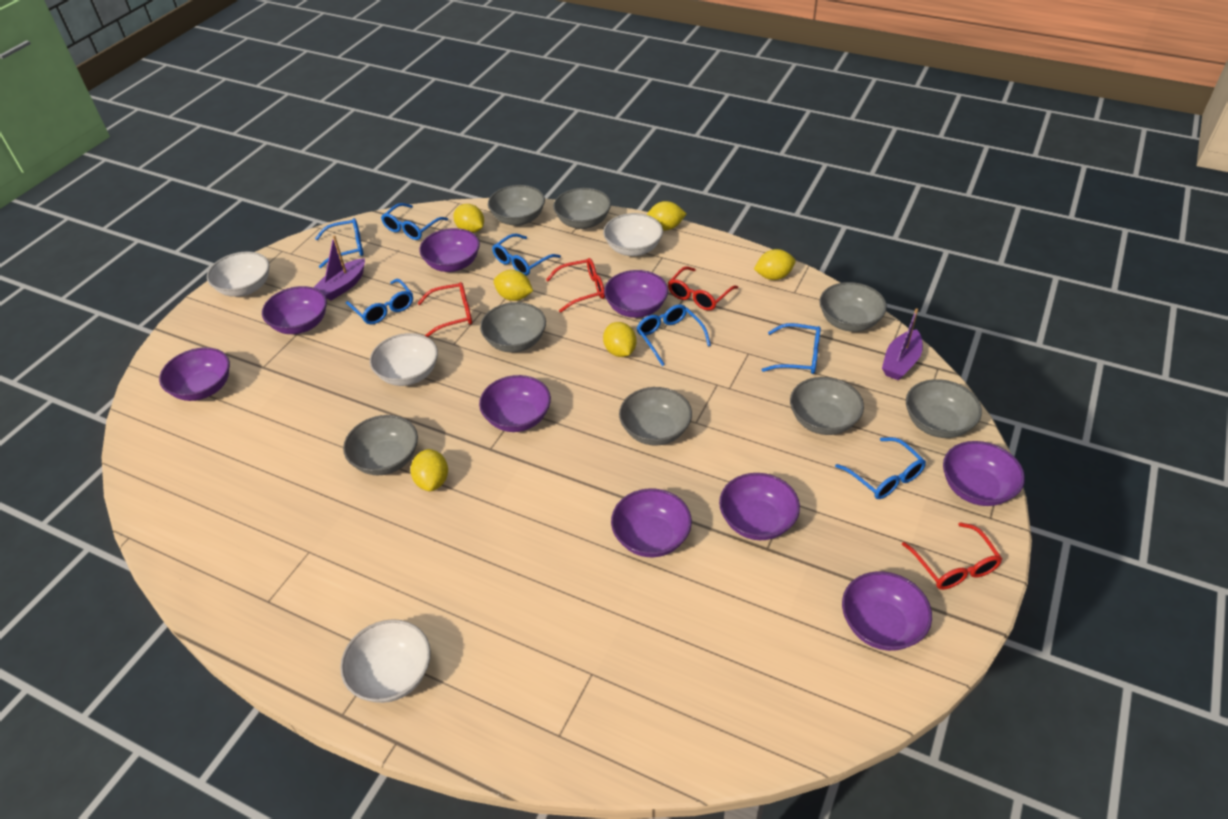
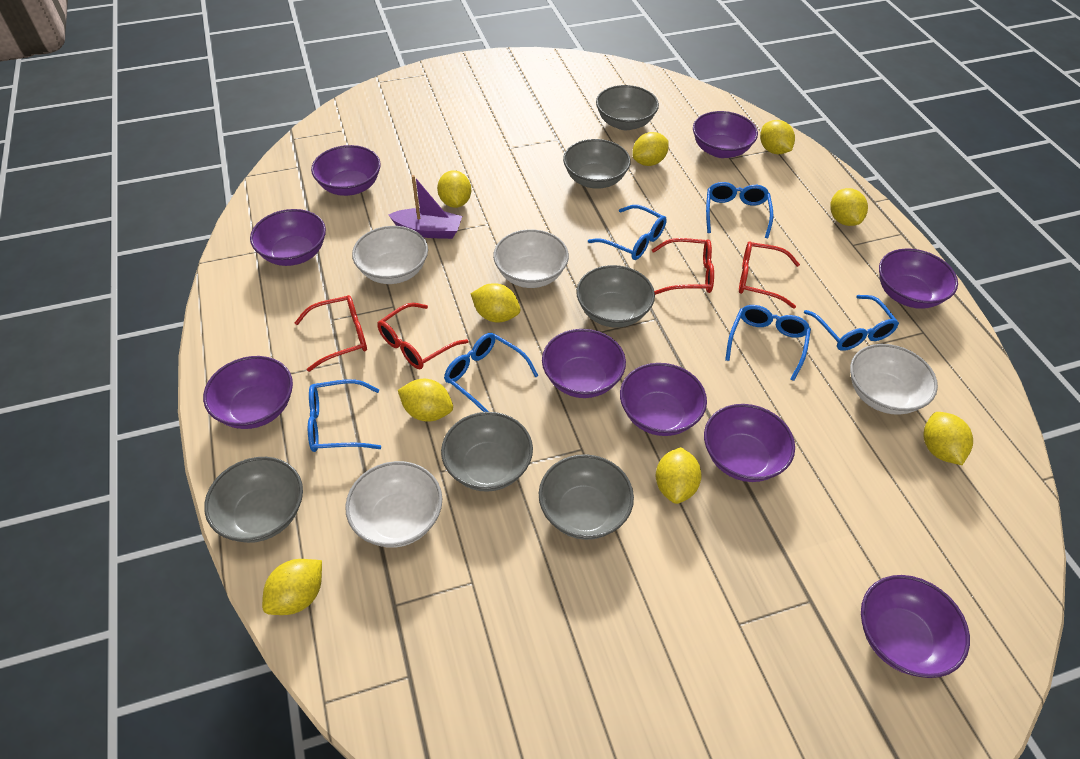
blue glasses: [315,218,363,268] [346,279,413,325] [381,203,448,240] [492,234,561,276] [636,304,711,366] [762,323,821,374] [835,437,926,499] = 7 -> [308,379,381,452] [444,333,539,412] [588,205,667,260] [706,182,773,238] [725,305,811,381] [804,295,899,351] = 6
grey bowl: [343,415,418,475] [480,302,546,352] [488,185,545,226] [553,188,611,229] [619,387,692,446] [790,377,864,435] [819,282,887,332] [906,379,982,438] = 8 -> [204,457,303,543] [441,412,533,492] [539,454,634,540] [563,139,631,189] [576,265,655,328] [596,85,659,130] = 6
purple boat: [313,235,365,301] [882,308,923,380] = 2 -> [389,175,462,239] = 1
yellow lemon: [410,449,448,491] [453,204,484,233] [494,270,533,301] [603,322,636,357] [647,201,686,230] [754,249,795,280] = 6 -> [262,559,322,615] [398,379,453,422] [437,170,471,208] [471,283,521,322] [632,132,669,166] [656,447,702,504] [760,120,795,154] [830,188,868,226] [924,412,973,465] = 9

